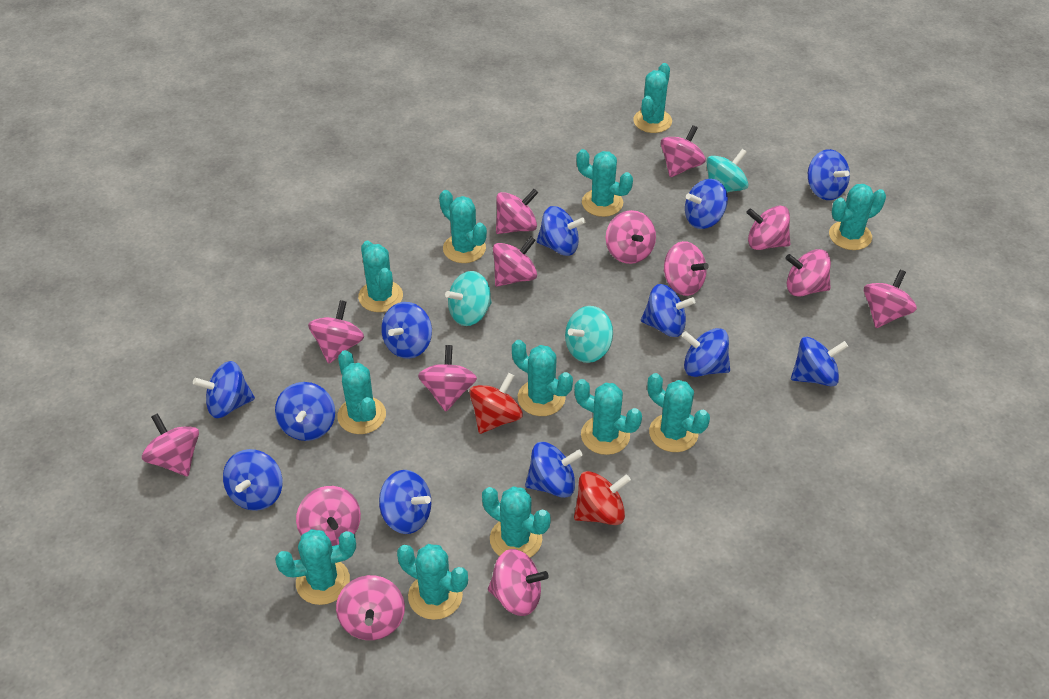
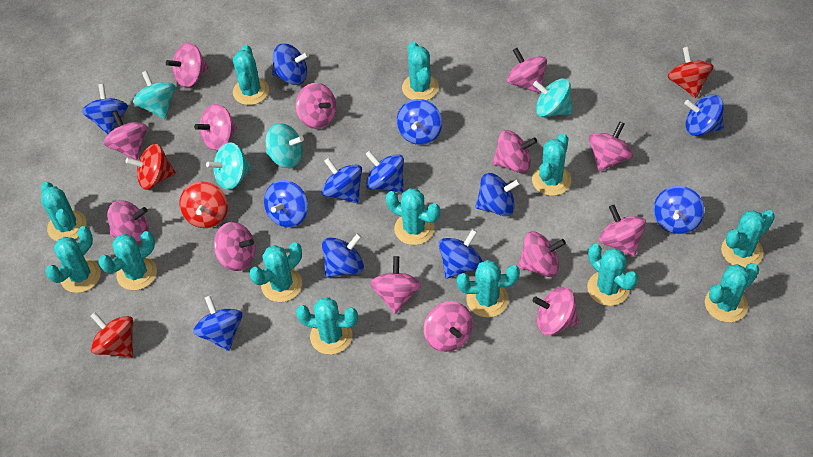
red spinning top: [469,373,523,434] [574,471,631,525] = 2 -> [91,312,133,358] [126,144,176,190] [179,181,228,228] [668,47,714,98] = 4
turquoise cactus: [275,529,356,605] [337,350,386,434] [358,241,403,312] [397,544,468,620] [439,190,487,263] [482,486,551,557] [512,340,573,416] [574,379,642,455] [576,149,633,217] [633,63,672,133] [648,373,710,452] [829,184,886,250] = 12 -> [41,182,87,241] [45,226,101,293] [98,231,157,291] [233,45,269,105] [249,242,302,302] [296,297,358,355] [386,188,440,245] [402,41,439,100] [457,260,520,317] [532,133,571,196] [587,244,638,306] [705,263,759,322] [721,210,775,268] = 13
turquoise spinning top: [445,271,492,326] [565,306,613,363] [706,149,749,193] = 3 -> [133,71,176,119] [206,142,252,190] [266,123,304,169] [533,78,573,117] = 4

